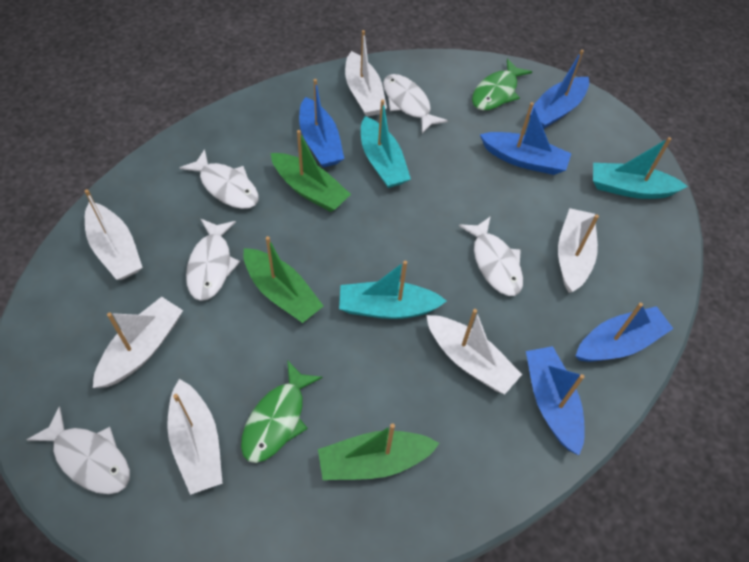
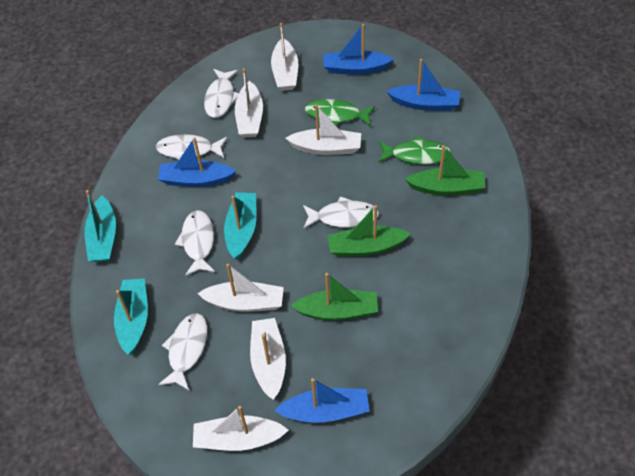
blue boat: [299,79,344,167] [480,102,571,175] [526,346,585,455] [530,50,589,129] [576,303,673,362] = 5 -> [158,137,236,187] [274,378,370,423] [323,24,394,75] [386,59,460,111] = 4

